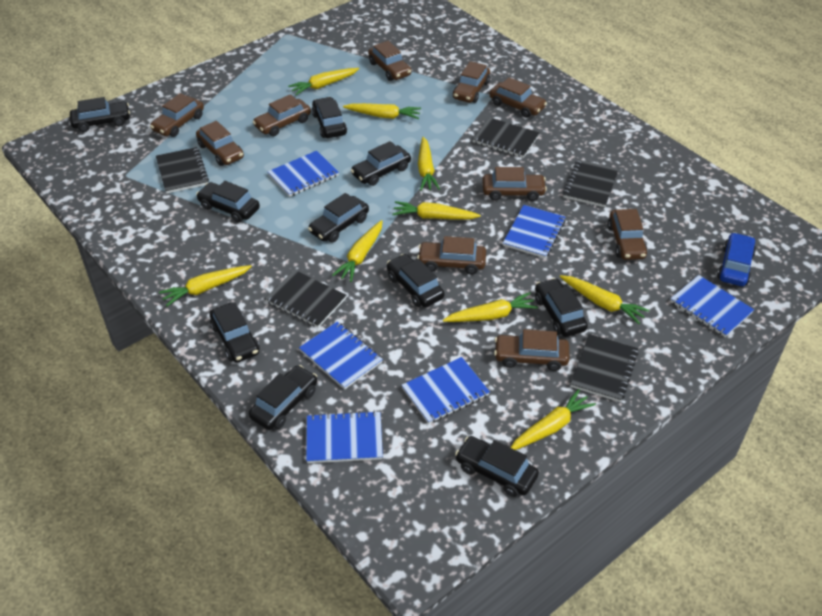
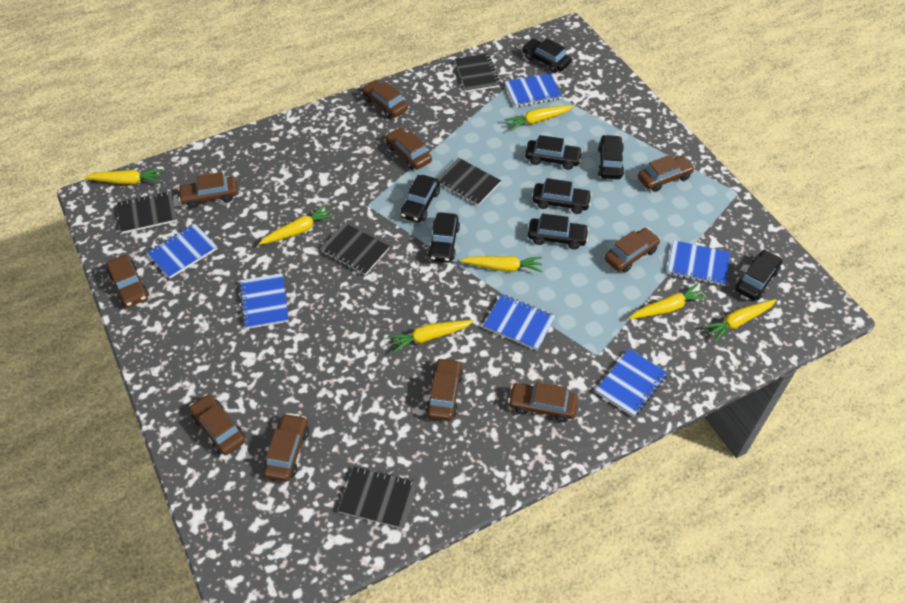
black car: [70,97,130,132] [196,181,260,223] [209,302,260,363] [249,365,317,430] [308,193,369,242] [312,97,347,138] [351,141,411,186] [387,254,444,307] [455,436,539,497] [535,278,588,337] = 10 -> [400,175,440,222] [428,212,460,262] [522,38,572,73] [525,135,583,170] [528,214,589,249] [532,178,592,214] [598,135,624,179] [735,250,782,300] = 8
blue car: [717,232,756,286] = 1 -> none = 0
yellow carrot: [159,265,252,306] [288,68,359,95] [332,220,382,282] [343,103,421,119] [392,201,481,220] [418,137,440,191] [443,292,538,322] [510,389,596,450] [560,275,649,324] = 9 -> [84,169,162,184] [259,204,334,245] [388,320,474,352] [460,256,542,272] [504,105,574,131] [629,283,708,319] [702,299,776,342] = 7

